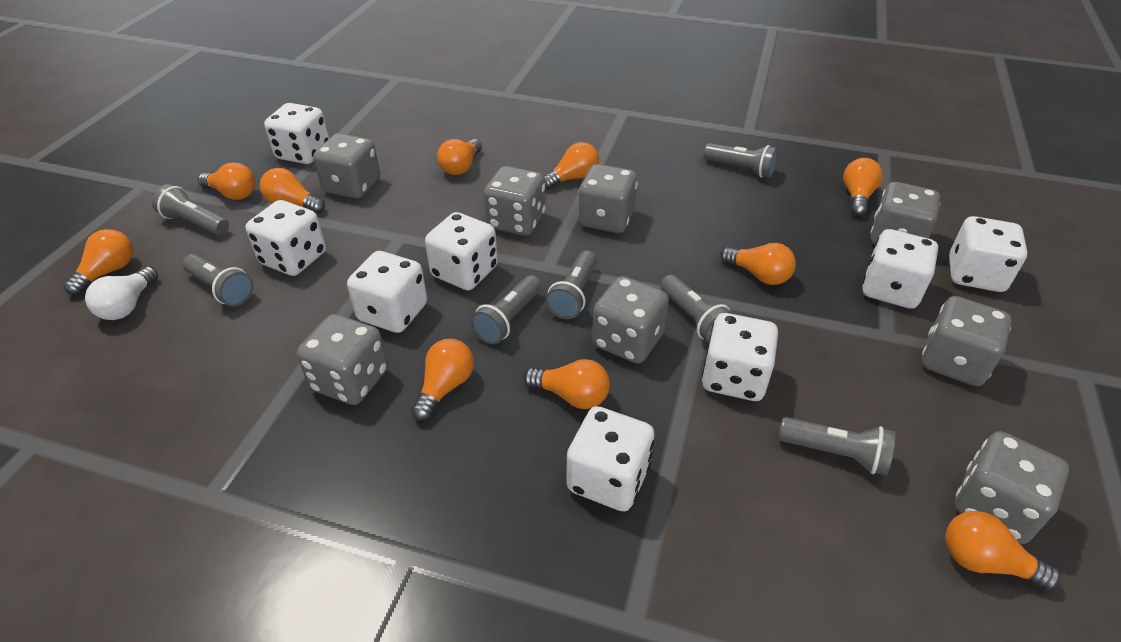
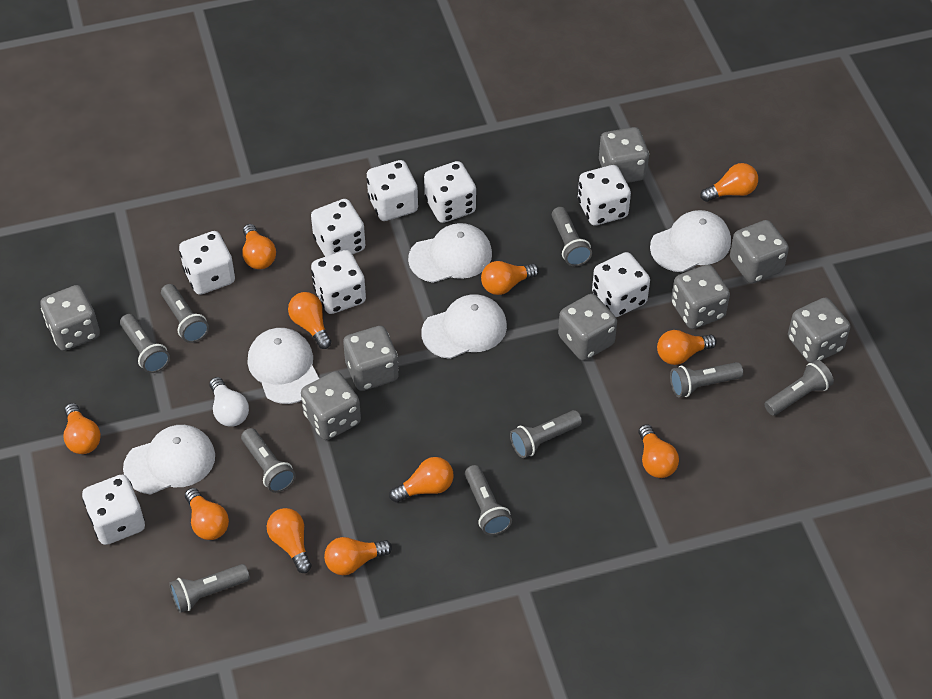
grey flashlight: [152,184,229,235] [182,254,254,307] [470,275,542,344] [545,251,597,319] [660,275,734,343] [703,143,778,178] [779,417,895,476] = 7 -> [120,314,170,373] [161,284,209,343] [169,564,250,613] [241,428,296,493] [465,465,512,536] [510,410,582,458] [552,207,592,266] [670,362,743,397] [764,360,834,416] = 9
orange light bulb: [63,229,133,295] [198,162,255,200] [260,168,325,213] [411,339,474,421] [437,139,482,175] [524,359,610,409] [544,142,599,189] [720,243,796,285] [843,158,883,216] [945,511,1061,590] = 10 -> [64,403,101,454] [185,488,229,540] [242,224,276,269] [267,508,312,573] [288,292,332,349] [324,537,392,575] [389,457,454,503] [481,261,539,295] [638,424,679,478] [657,330,717,365] [700,163,758,202] = 11
white cap: none = 0 -> [123,425,215,495] [248,328,319,404] [408,223,492,283] [421,294,507,359] [650,210,731,272] = 5

